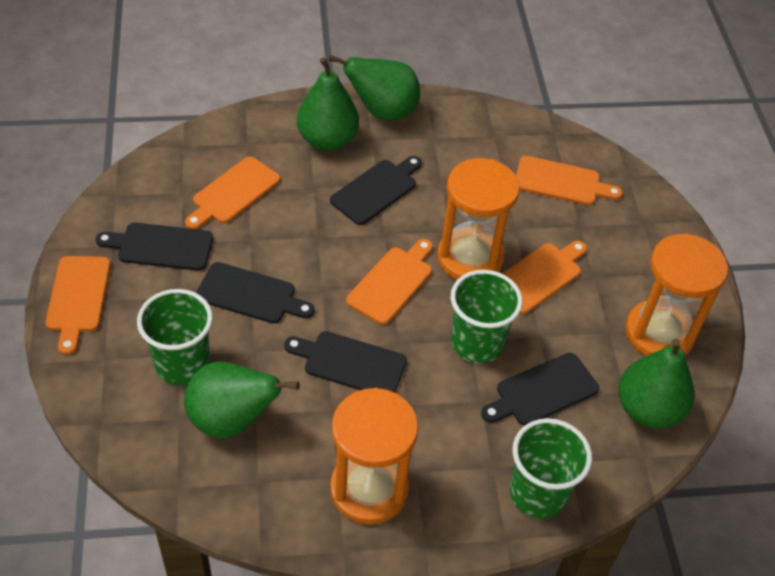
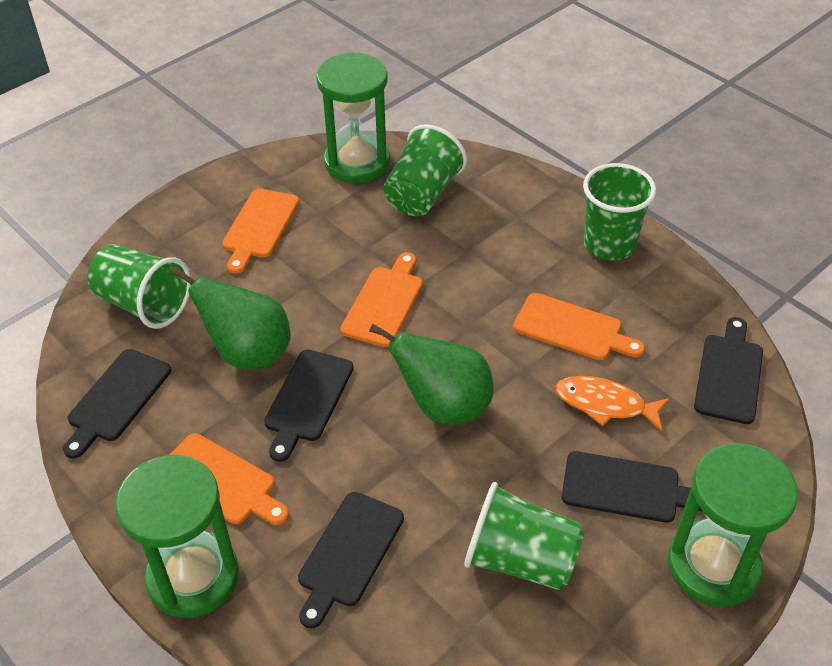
green cup: [137,289,213,385] [451,270,523,364] [510,418,592,519] = 3 -> [87,244,191,329] [383,124,467,216] [464,482,584,590] [583,163,656,260] = 4
green hourglass: none = 0 -> [115,455,239,618] [316,52,390,183] [668,443,798,607] = 3
green pear: [184,361,300,439] [297,57,359,151] [328,55,420,121] [618,338,694,428] = 4 -> [170,266,290,370] [369,324,494,425] = 2
orange cutting board: [46,256,111,355] [185,156,280,229] [346,239,433,325] [501,240,587,314] [516,156,622,205] = 5 -> [170,433,289,525] [222,188,299,274] [341,252,423,347] [513,293,645,360] = 4
orange fish: none = 0 -> [556,376,669,431] = 1
orange hourglass: [330,388,418,525] [437,158,520,280] [625,233,728,356] = 3 -> none = 0

